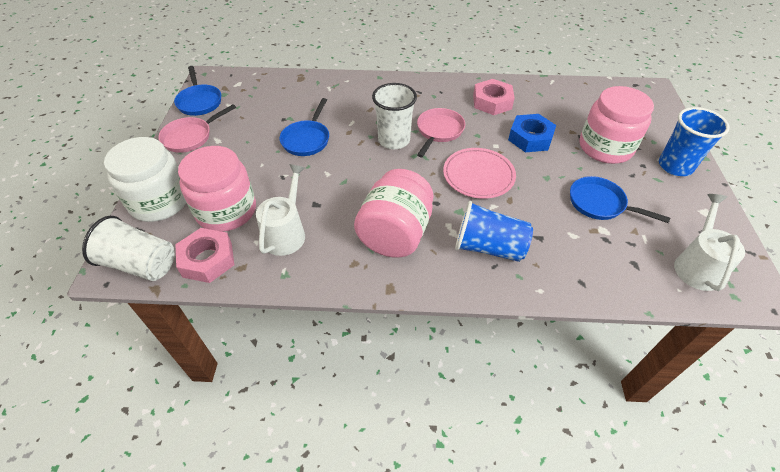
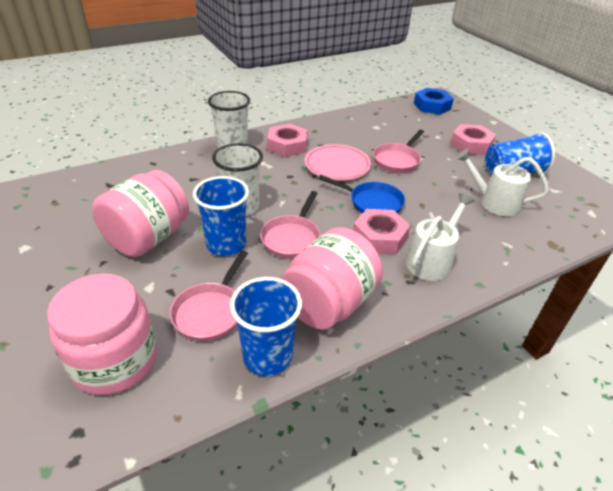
blue cup: [455,201,533,262] [659,107,730,176] = 2 -> [193,176,249,256] [230,277,302,376] [485,132,555,175] = 3
blue pan: [174,66,221,116] [280,98,329,156] [570,176,670,223] = 3 -> [318,175,405,213] = 1
pink nut: [175,228,234,283] [473,79,515,115] = 2 -> [267,124,308,157] [353,209,411,254] [450,124,496,155] = 3
pink pan: [158,104,236,153] [417,108,465,157] = 2 -> [170,251,248,341] [260,191,320,259] [373,130,424,173] = 3
white jar: [104,137,186,222] = 1 -> none = 0

